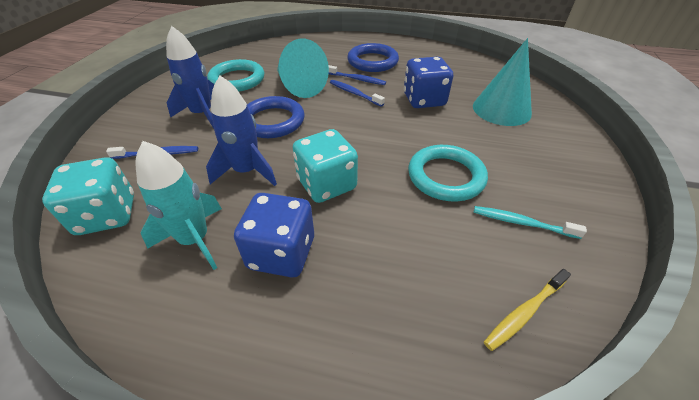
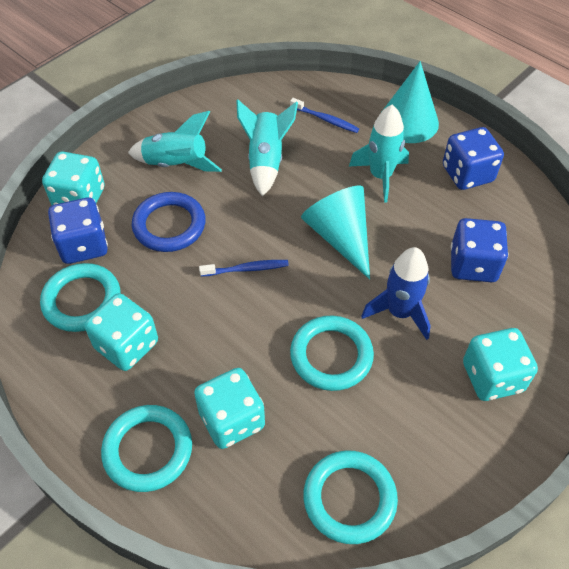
blue dice: [234,193,314,277] [404,57,453,108] = 2 -> [48,198,108,264] [443,127,504,190] [451,218,508,282] = 3
blue ring: [247,96,305,138] [347,43,399,72] = 2 -> [132,192,206,252] = 1
blue rocket: [166,26,215,129] [206,76,277,186] = 2 -> [361,247,431,340] = 1
blue toothbrush: [106,146,198,159] [329,65,386,85] [330,80,385,107] = 3 -> [199,260,289,277] [290,98,359,133] = 2
turquoise dice: [42,157,134,235] [293,129,358,203] = 2 -> [42,151,104,205] [84,293,158,371] [194,368,265,449] [463,328,538,401] = 4
turquoise ring: [207,59,264,92] [408,145,488,202] = 2 -> [40,263,120,332] [101,405,192,492] [290,316,374,391] [303,450,398,544] = 4
turquoise rocket: [135,141,222,270] = 1 -> [128,111,222,172] [236,99,298,197] [349,105,409,203] = 3
turquoise toothbrush: [474,206,587,239] = 1 -> none = 0
yellow toothbrush: [484,269,571,351] = 1 -> none = 0

